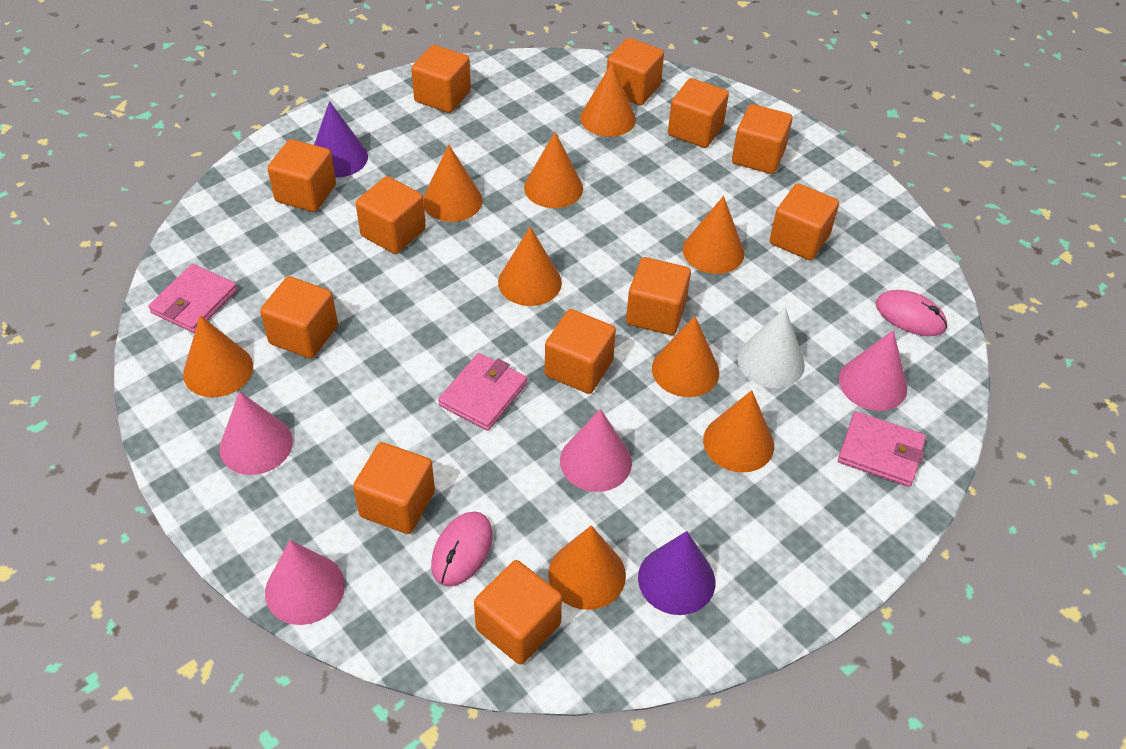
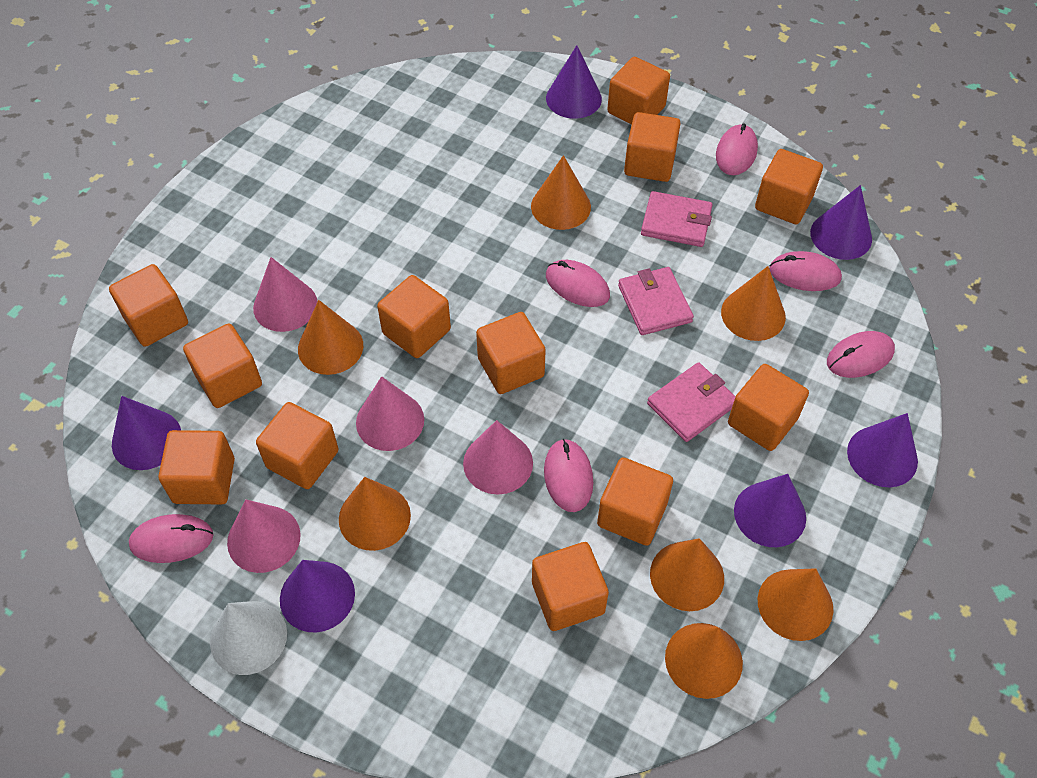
orange cone: [183,315,253,397] [423,145,483,222] [498,227,562,306] [524,132,583,208] [548,525,626,610] [580,63,636,137] [652,316,719,397] [683,196,744,274] [703,390,774,473] = 9 -> [298,300,363,375] [339,477,411,551] [531,155,591,230] [650,538,724,611] [665,623,743,699] [721,266,786,341] [758,568,833,641] = 7
pink mouse: [431,512,493,586] [875,290,947,336] = 2 -> [129,514,213,563] [544,439,593,512] [546,260,610,307] [716,123,758,175] [769,251,842,291] [827,331,895,378] = 6
purple cone: [314,101,368,178] [638,531,715,615] = 2 -> [112,396,181,470] [280,560,355,632] [546,45,602,119] [734,474,806,547] [810,185,872,260] [847,413,918,487] = 6

